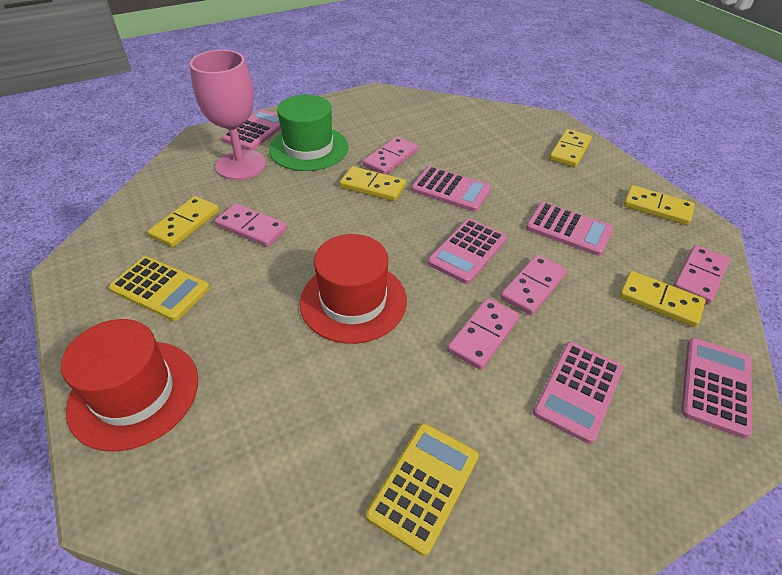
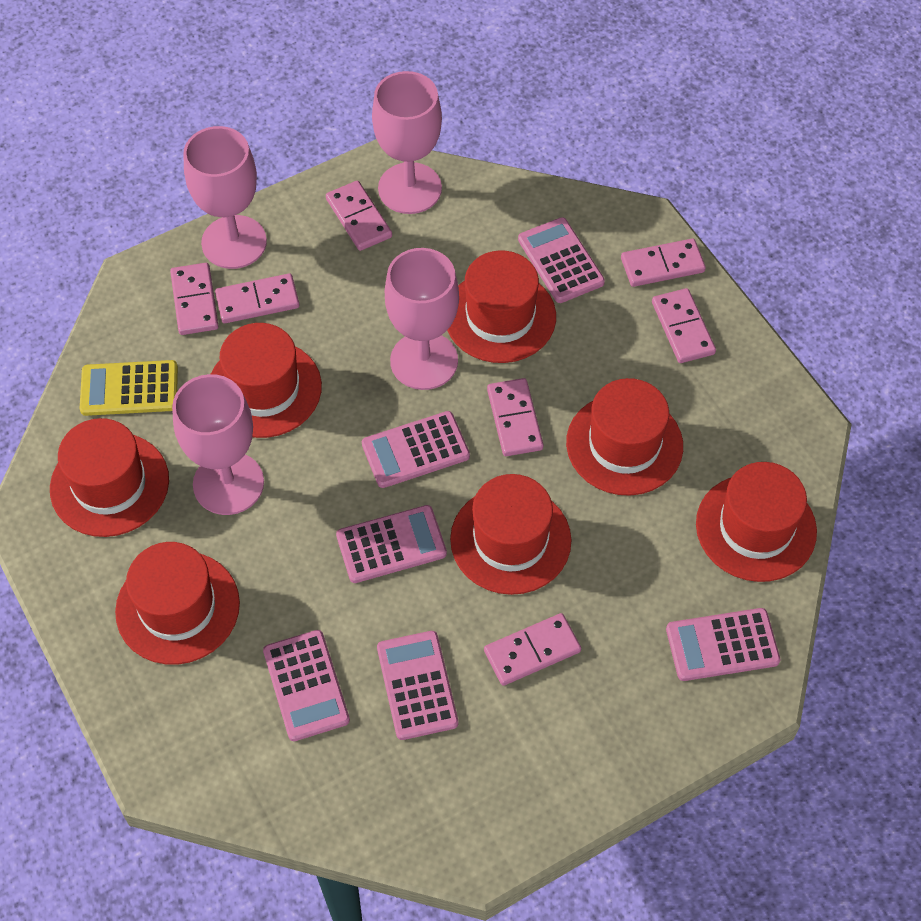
green hat: [269,95,348,171] = 1 -> none = 0
pink domino: [215,203,287,247] [363,137,418,175] [447,298,520,370] [500,254,567,316] [673,245,730,304] = 5 -> [170,263,219,335] [215,273,299,323] [326,181,392,251] [484,613,581,686] [487,378,544,456] [621,238,706,287] [652,288,716,363] = 7
pink goblet: [190,50,266,180] = 1 -> [172,374,264,515] [183,126,267,269] [372,71,442,214] [385,248,459,390] = 4
red hat: [61,319,198,451] [300,234,407,344] = 2 -> [50,418,169,537] [115,542,240,665] [211,323,322,438] [447,250,556,363] [450,474,571,595] [566,378,683,496] [696,462,817,582] = 7
yellow calculator: [109,256,210,321] [366,423,479,556] = 2 -> [80,360,178,416] = 1
yellow domino: [147,196,219,247] [340,166,406,201] [549,129,592,167] [619,271,706,327] [623,185,695,225] = 5 -> none = 0

